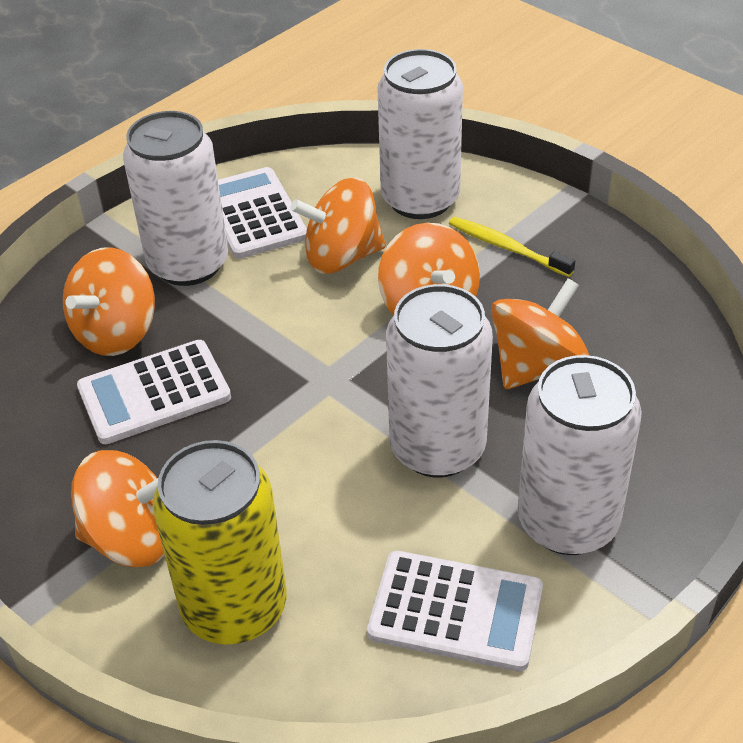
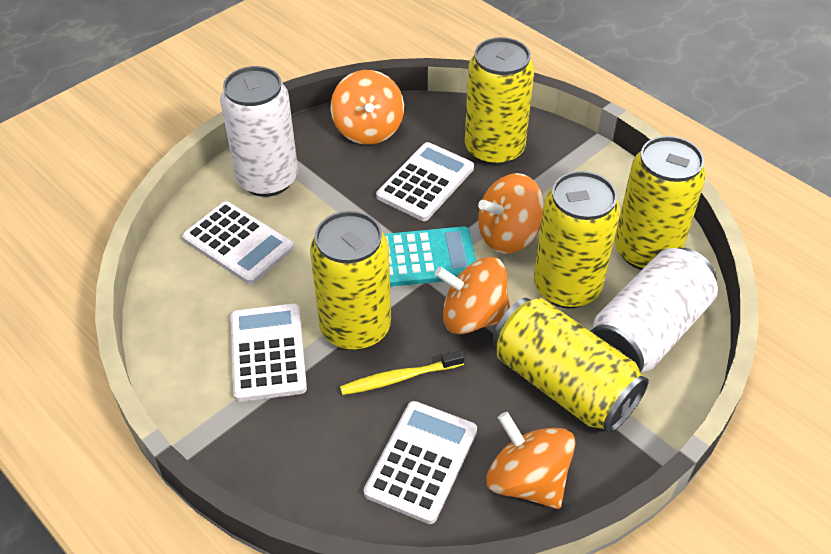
orange spinning top: [63,247,155,356] [71,450,164,567] [291,177,386,274] [378,223,480,315] [491,278,589,389] = 5 -> [331,70,404,145] [435,257,510,335] [478,173,544,254] [486,412,576,509] = 4
turquoise calculator: none = 0 -> [385,226,476,287] = 1
white calculator: [77,340,231,444] [218,167,307,259] [367,551,543,672] = 3 -> [182,201,294,284] [230,304,307,402] [364,401,477,524] [376,142,474,221] = 4
white can: [123,111,229,286] [378,49,463,219] [386,284,493,478] [518,355,642,555] = 4 -> [220,66,298,197] [591,248,718,373] = 2
yellow can: [153,440,287,645] = 1 -> [310,211,391,350] [465,37,534,166] [492,298,649,433] [534,171,620,308] [615,136,706,270] = 5

